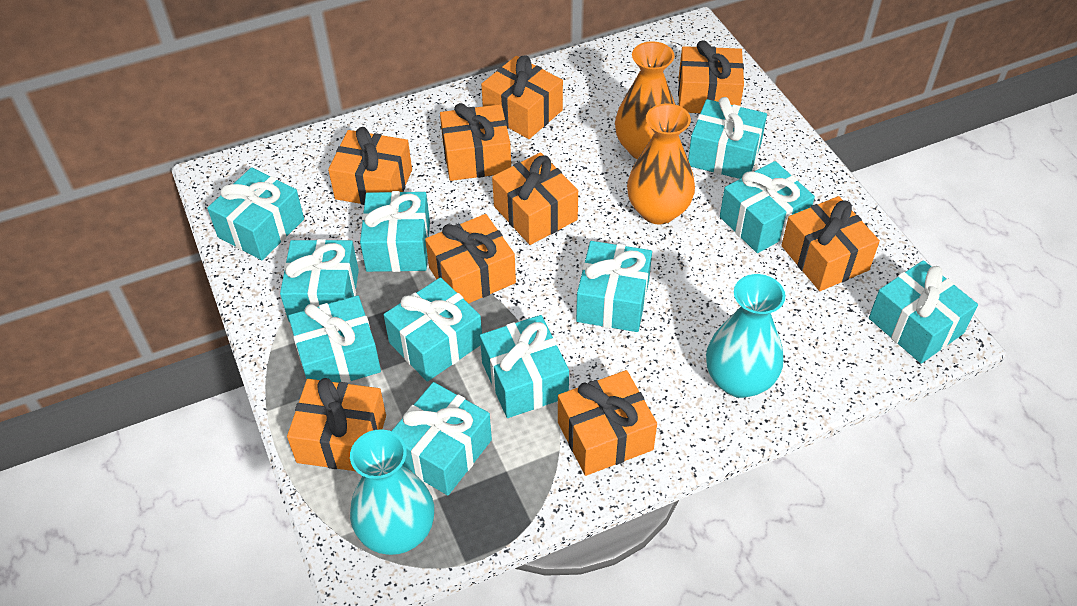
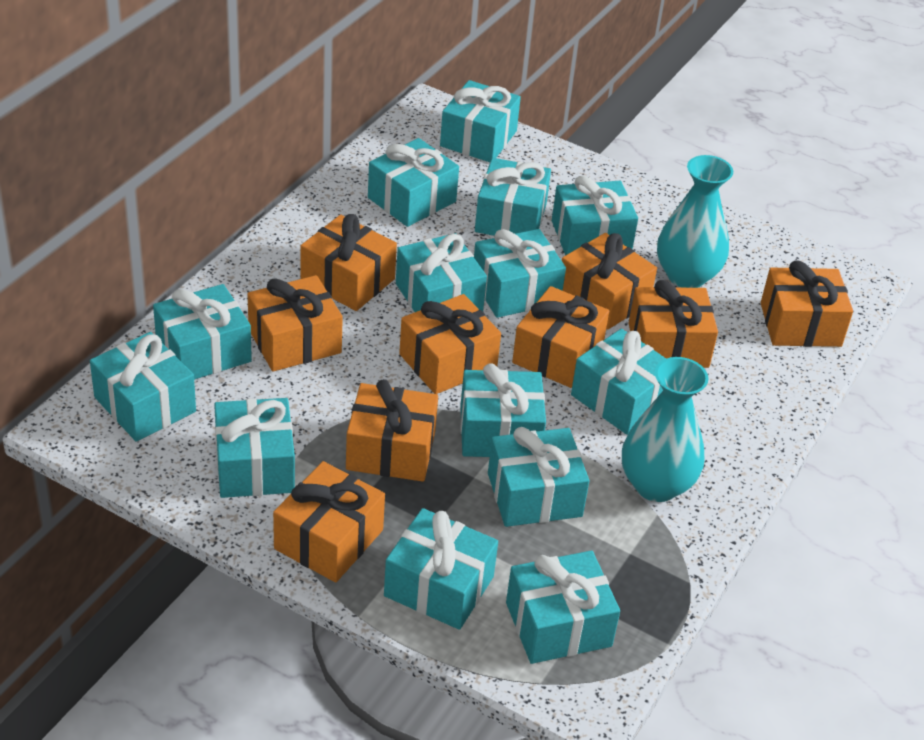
orange vase: [615,41,675,159] [627,103,695,225] = 2 -> none = 0
turquoise gift: [207,167,304,260] [280,239,359,322] [288,296,381,383] [360,191,430,272] [384,277,482,382] [392,382,492,495] [480,315,569,418] [576,241,652,332] [688,97,767,179] [720,161,815,253] [869,260,978,364] = 11 -> [90,332,196,441] [153,284,252,380] [214,398,295,498] [368,138,459,227] [384,508,498,630] [396,233,487,312] [440,80,521,162] [460,363,546,457] [474,229,566,318] [475,158,551,236] [488,427,589,527] [506,551,620,664] [552,176,638,256] [571,329,666,435] = 14

